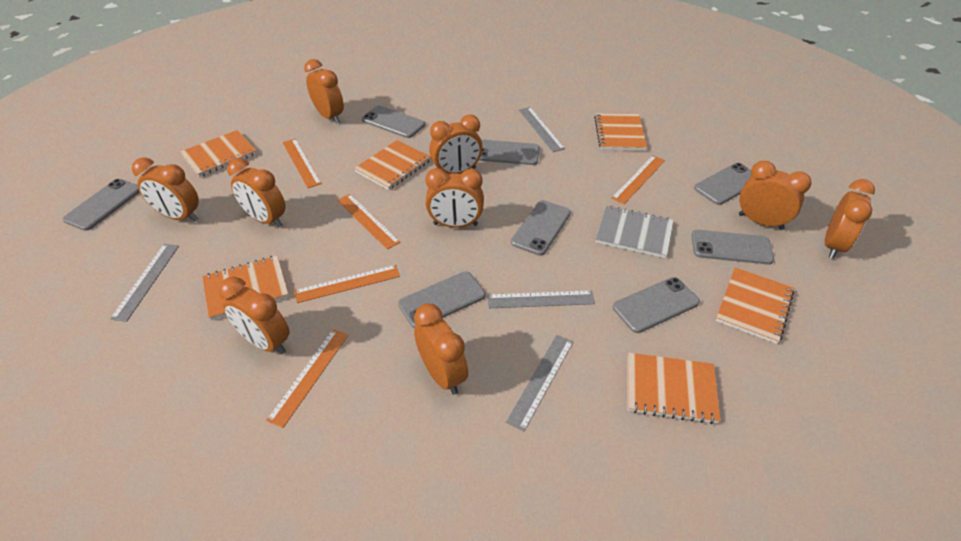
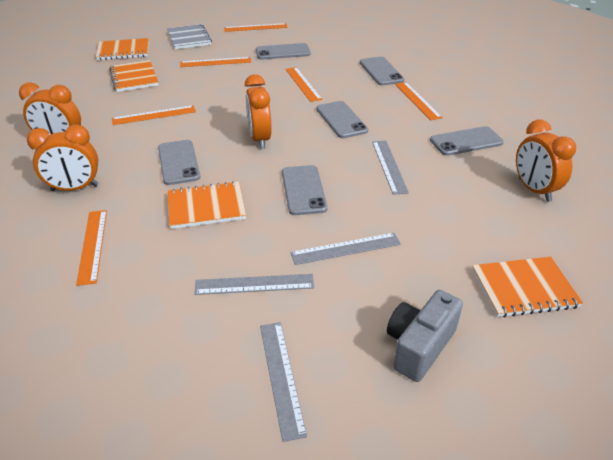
grey camera: none = 0 -> [387,290,463,382] = 1
grey phone: [63,179,140,231] [362,106,425,138] [398,272,485,328] [478,139,540,165] [511,200,571,256] [613,277,700,333] [691,230,774,264] [694,163,751,205] = 8 -> [158,140,201,185] [256,43,311,59] [282,165,328,215] [316,101,368,138] [360,57,404,85] [430,126,504,156] = 6
orange clock: [132,157,199,221] [218,277,289,355] [227,158,285,227] [304,59,344,124] [414,303,468,395] [425,168,484,228] [429,115,483,174] [739,161,811,230] [825,179,875,259] = 9 -> [19,82,81,135] [27,124,98,192] [245,74,272,149] [516,120,576,202] = 4
orange notebook: [180,130,257,177] [202,256,289,320] [354,140,431,190] [594,113,647,151] [628,353,721,424] [716,267,794,344] = 6 -> [96,38,149,60] [109,60,158,92] [167,181,246,229] [472,257,583,318] = 4
orange ruler: [266,329,349,428] [283,139,322,188] [294,265,400,303] [337,194,401,250] [611,155,665,204] = 5 -> [76,210,107,286] [112,105,196,125] [180,57,251,67] [224,23,288,32] [285,67,322,102] [395,82,443,120] = 6

